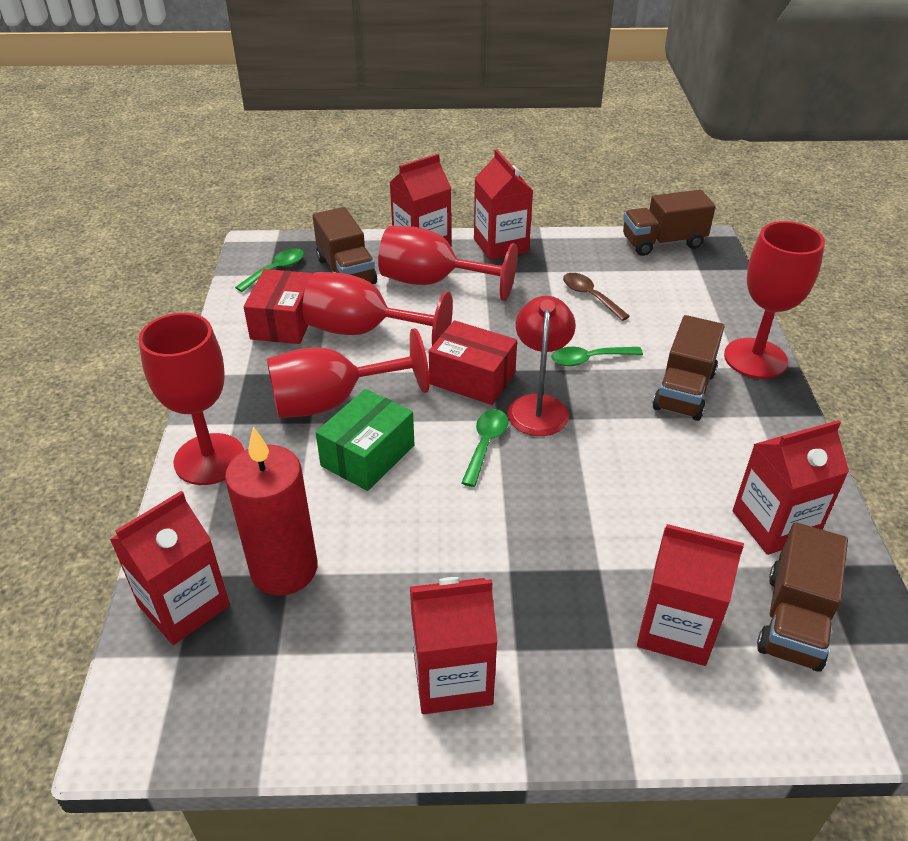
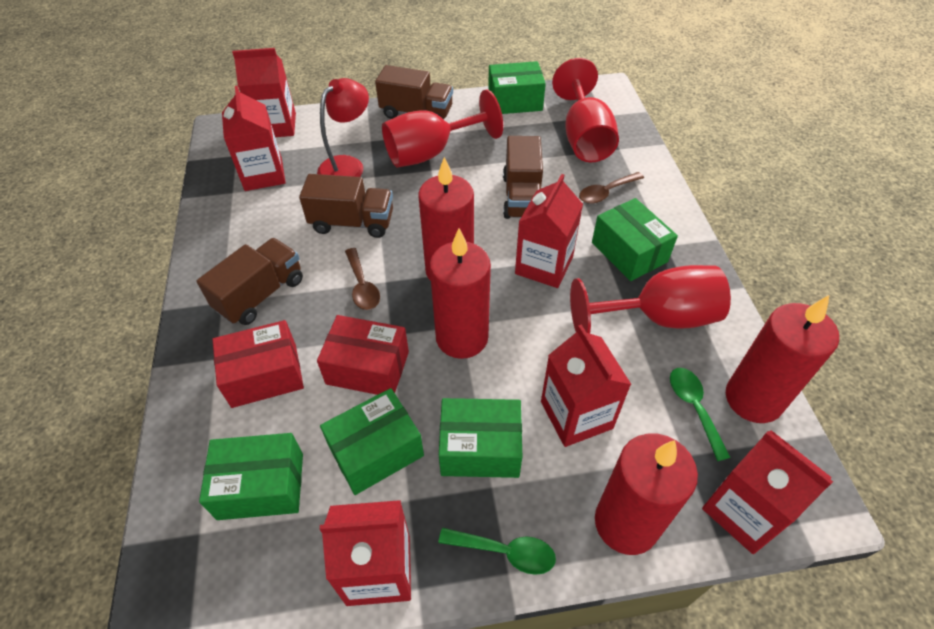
brown spoon: [563,273,630,321] = 1 -> [345,248,380,310] [579,172,644,204] = 2
green box: [316,389,415,491] = 1 -> [199,433,303,520] [320,388,424,495] [439,398,522,478] [488,61,546,114] [592,198,678,281] = 5
green spoon: [235,248,304,292] [461,409,508,487] [551,347,643,366] = 3 -> [438,528,556,575] [670,368,731,461] = 2
red candle: [225,427,317,596] = 1 -> [418,157,474,281] [430,228,491,359] [595,433,698,555] [726,295,839,423] = 4
red goblet: [139,313,244,485] [267,328,430,418] [302,272,453,346] [378,226,517,301] [724,221,825,379] = 5 -> [382,89,503,168] [552,58,619,162] [570,265,731,334] = 3

